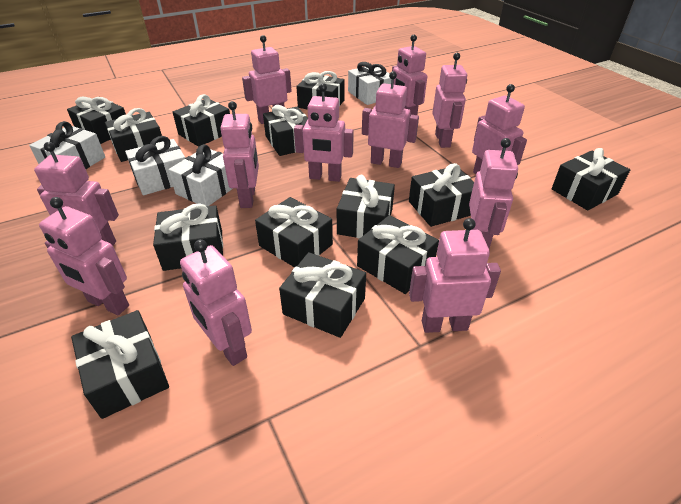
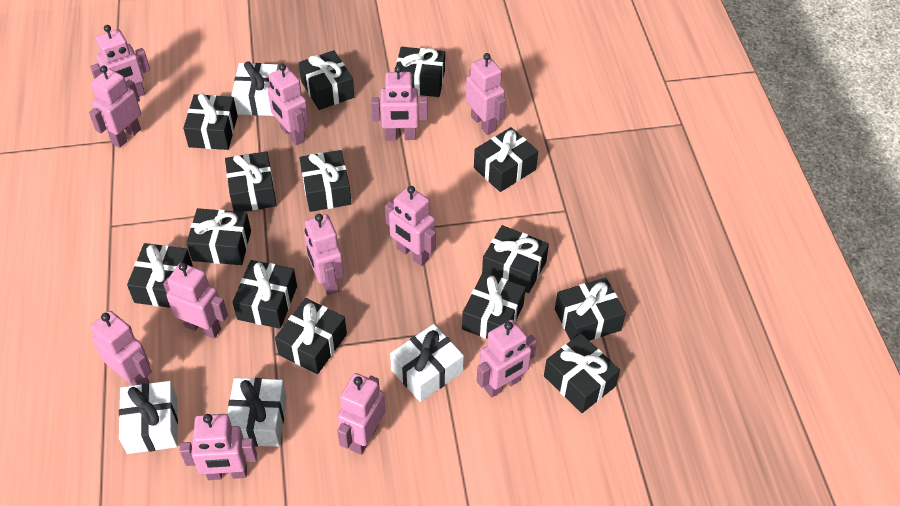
black gift: [67,97,126,144] [71,310,169,419] [105,108,162,162] [153,203,223,271] [173,94,230,147] [255,197,333,268] [263,105,308,156] [279,252,366,338] [296,71,345,110] [337,175,395,239] [357,215,439,294] [409,163,474,227] [552,148,630,210] = 13 -> [127,243,193,308] [183,93,238,150] [186,208,251,265] [225,151,277,212] [233,260,297,329] [275,298,347,374] [299,50,354,110] [299,150,351,212] [396,47,445,97] [462,272,526,339] [474,127,538,192] [482,225,549,293] [544,334,620,413] [555,278,626,341] = 14

